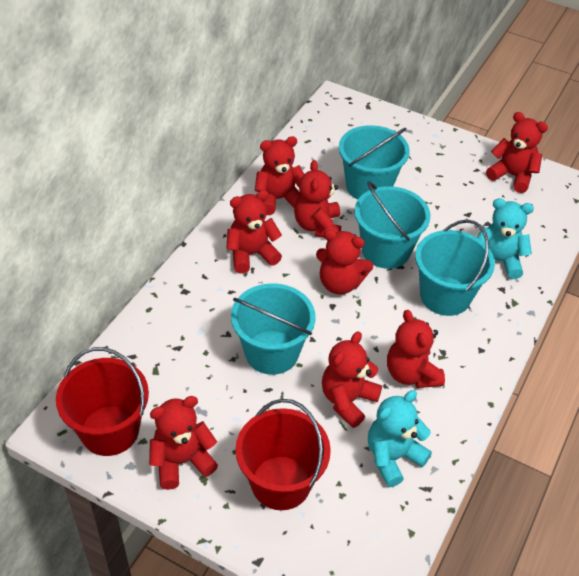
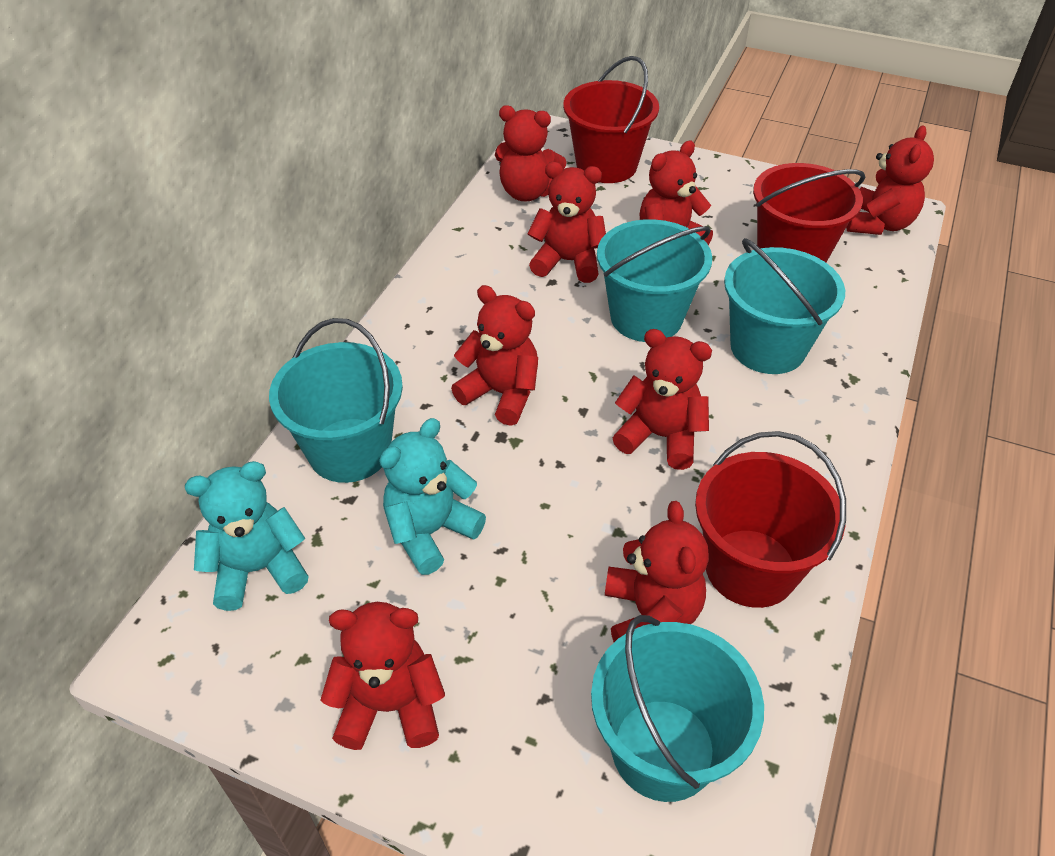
red bucket: [56,347,149,456] [236,399,331,510] = 2 -> [563,56,659,183] [695,431,846,608] [753,163,865,262] = 3

